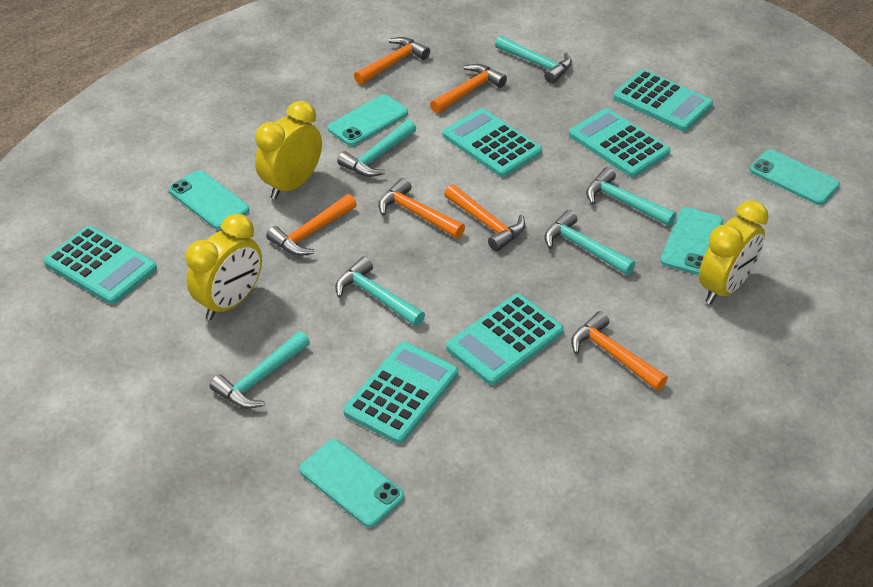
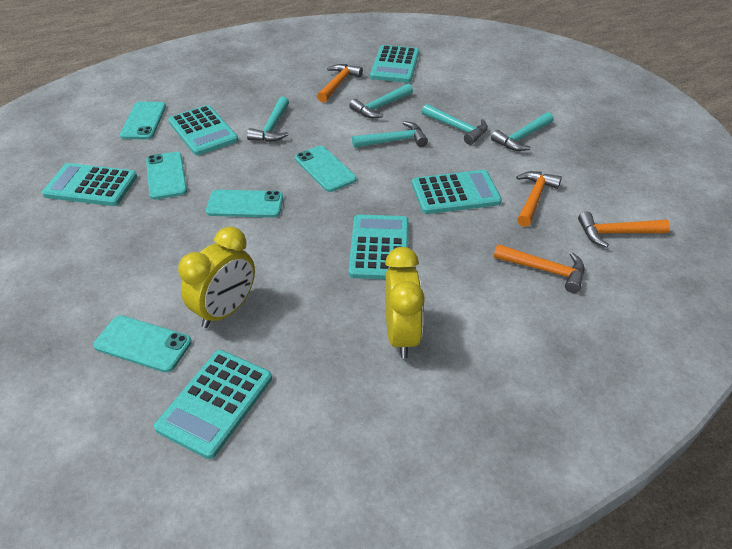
orange hammer: [266,194,357,256] [354,37,430,85] [378,178,465,238] [430,64,507,114] [444,184,525,251] [571,311,668,391] = 6 -> [317,64,363,103] [494,244,584,293] [516,171,562,227] [578,212,670,248] = 4
turquoise hammer: [210,331,310,409] [335,256,425,327] [337,120,416,177] [495,35,572,84] [544,210,636,275] [586,167,676,226] = 6 -> [247,97,289,142] [349,83,413,118] [352,121,428,148] [422,104,488,145] [491,112,554,151] = 5
yellow clock: [185,214,262,320] [255,101,322,199] [699,200,769,304] = 3 -> [178,227,255,328] [385,247,425,358] = 2

